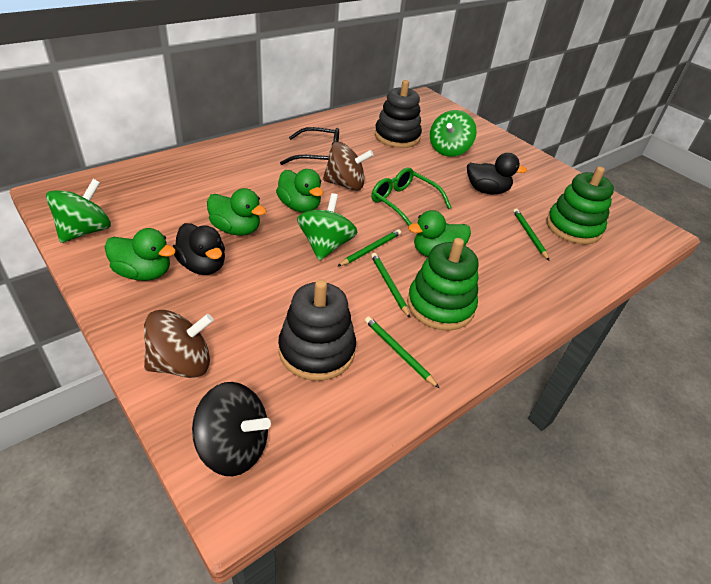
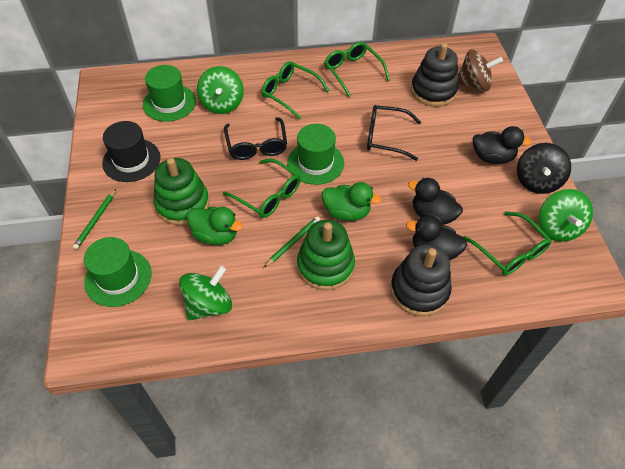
black duck: [173,223,225,275] [467,153,527,194] = 2 -> [406,216,467,260] [408,178,463,225] [473,126,532,164] = 3
black glasses: [280,127,339,165] = 1 -> [224,117,287,160] [367,105,421,161] = 2
black hat: none = 0 -> [102,121,160,182] = 1
brown spinning top: [144,310,214,378] [323,142,373,191] = 2 -> [458,50,503,91] = 1
green duck: [105,228,176,281] [207,188,266,235] [276,169,323,212] [408,210,471,257] = 4 -> [187,207,243,245] [322,182,382,221] = 2
green glasses: [371,167,452,226] = 1 -> [223,159,301,218] [261,61,329,120] [324,42,390,97] [463,211,552,275] = 4
green hat: none = 0 -> [84,237,152,307] [143,65,196,122] [287,124,344,185] = 3
green pencil: [338,229,401,266] [365,316,439,388] [371,253,410,318] [513,209,549,260] = 4 -> [73,189,116,250] [264,216,320,267] = 2

